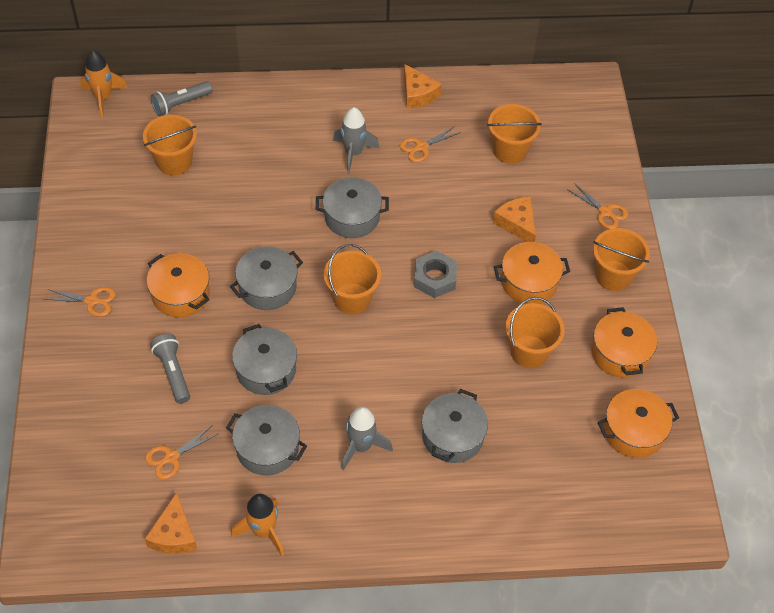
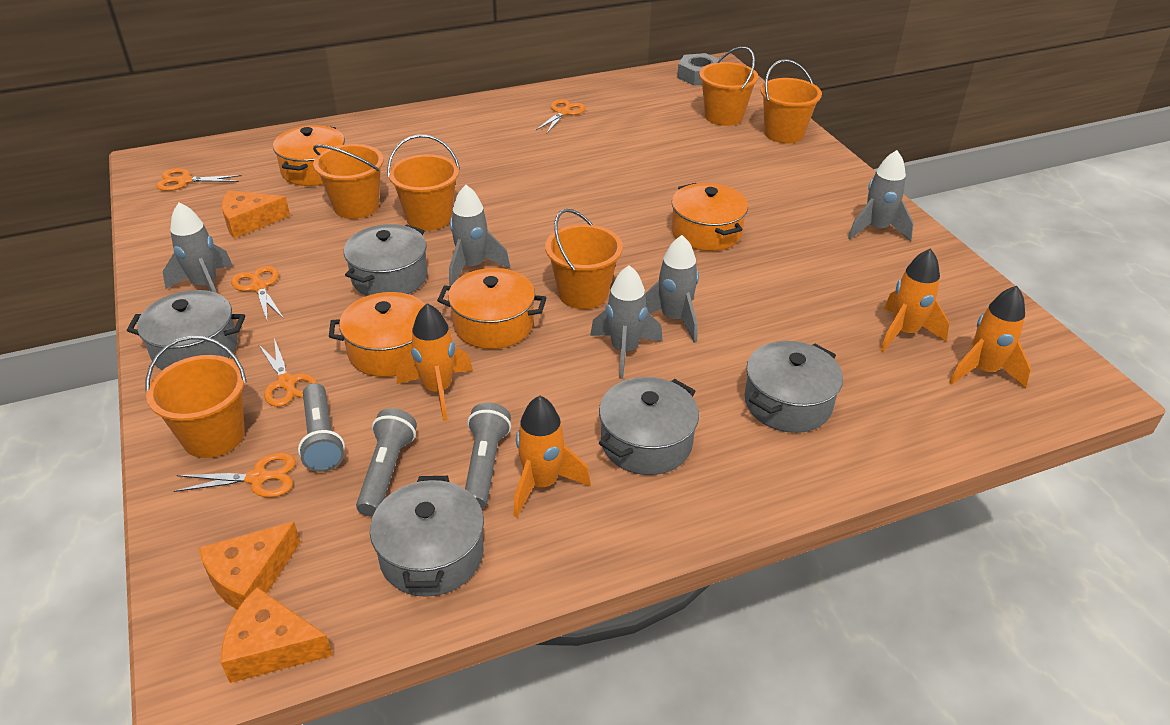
grey flashlight: [150,334,190,404] [151,81,213,116] = 2 -> [298,383,345,472] [356,408,417,516] [465,403,511,509] = 3
grey rocket: [333,107,379,174] [341,407,393,471] = 2 -> [163,202,233,293] [449,185,510,286] [590,265,663,379] [645,235,699,343] [848,150,914,242] = 5
orange bucket: [143,115,197,175] [324,244,381,314] [487,104,542,164] [505,297,565,368] [593,228,650,291] = 5 -> [145,336,247,458] [313,144,384,219] [387,135,460,230] [545,209,623,309] [699,46,758,126] [761,59,822,143] = 6
orange rocket: [80,50,128,118] [231,494,284,556] = 2 -> [397,303,473,421] [514,396,591,517] [881,248,949,352] [949,286,1031,389] = 4
orange scissors: [44,287,116,317] [145,426,218,479] [400,126,461,162] [567,183,628,229] = 4 -> [156,168,242,191] [173,453,296,498] [231,266,284,322] [258,338,317,407] [536,99,585,134] = 5

